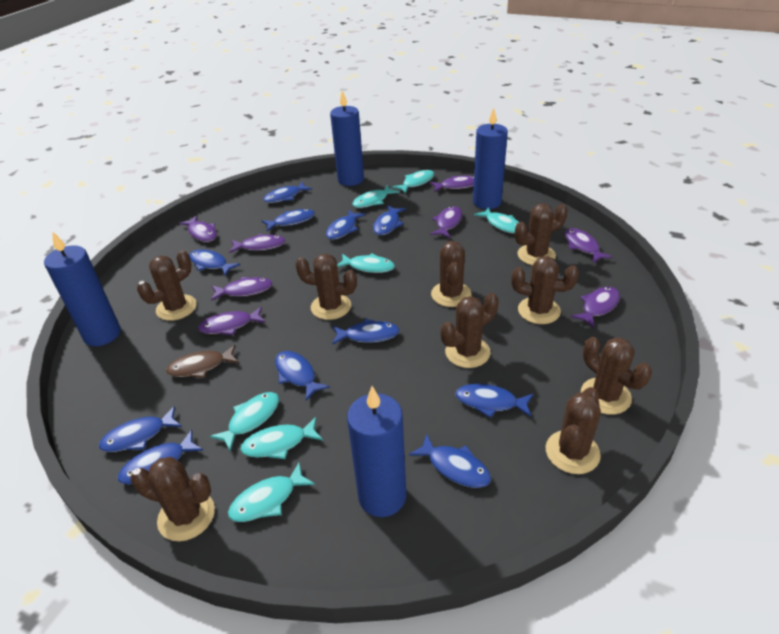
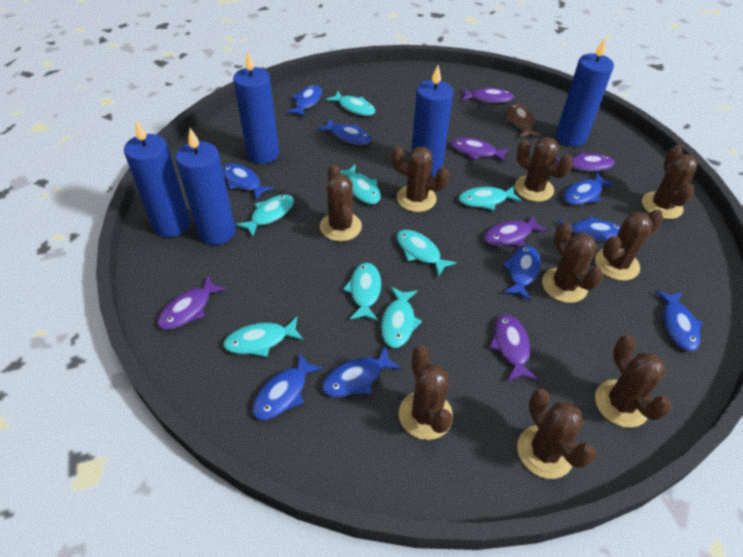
blue candle: [44,231,121,346] [330,90,364,186] [347,386,406,517] [473,108,508,209] = 4 -> [124,120,190,237] [176,128,236,245] [233,51,279,164] [411,65,453,176] [556,38,614,146] = 5
blue fish: [99,406,182,452] [118,430,203,484] [189,249,240,275] [262,209,315,231] [263,182,312,203] [275,351,330,400] [326,210,366,240] [332,319,400,345] [373,205,406,235] [409,433,491,488] [455,384,533,418] = 11 -> [222,163,274,200] [252,353,323,420] [286,85,322,117] [317,118,372,145] [322,346,402,397] [502,246,541,301] [558,216,621,241] [563,172,615,205] [655,290,703,351] = 9
purple fish: [179,215,217,242] [198,307,265,335] [211,277,272,301] [229,234,286,253] [430,176,474,192] [430,206,462,238] [565,228,613,263] [571,287,620,328] = 8 -> [157,275,227,330] [451,138,509,162] [461,86,514,103] [484,215,547,246] [489,314,538,381] [555,152,614,171] = 6
turquoise fish: [210,392,279,451] [228,462,315,522] [240,417,323,459] [337,253,395,273] [352,186,399,208] [392,169,434,194] [474,207,519,234] = 7 -> [223,317,304,357] [235,194,294,237] [326,91,375,116] [341,164,381,204] [343,263,381,321] [381,287,422,348] [396,230,457,277] [458,185,522,210] = 8

